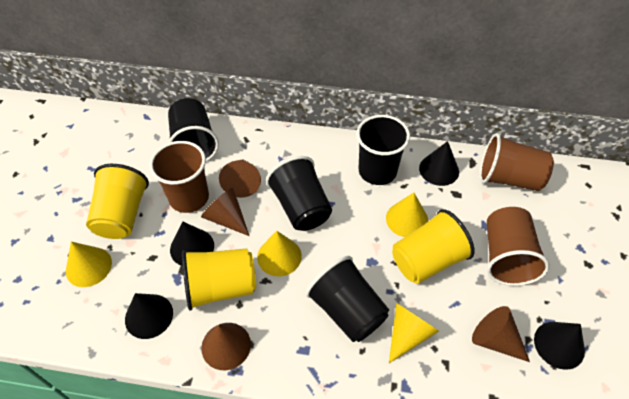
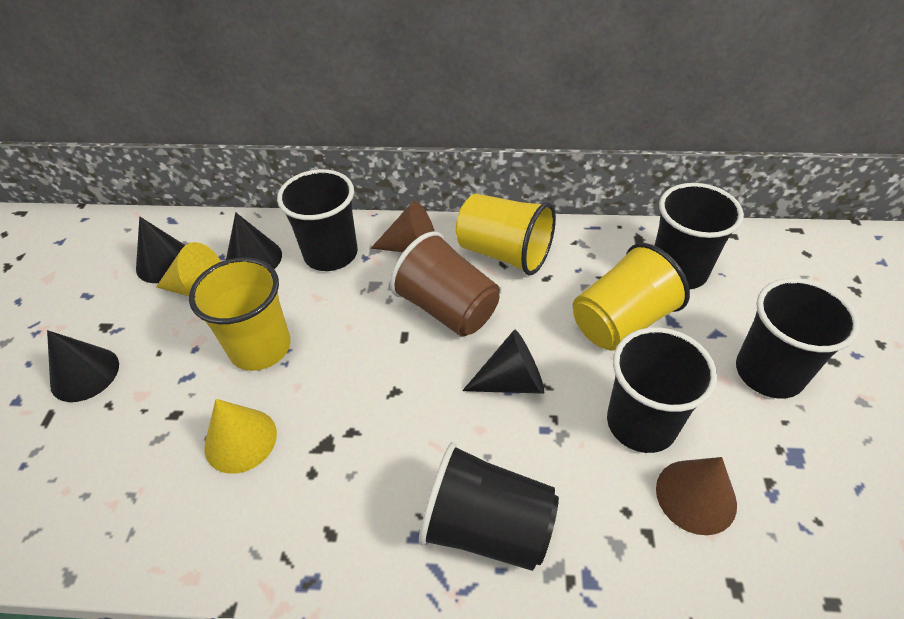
black cup: [168,98,219,162] [266,156,332,231] [305,256,389,342] [356,115,410,185] = 4 -> [277,169,358,271] [419,442,559,571] [607,327,717,453] [654,183,744,289] [736,278,860,399] = 5
brown cone: [201,187,249,236] [201,323,251,370] [219,160,261,198] [472,306,530,362] = 4 -> [371,201,434,252] [656,457,737,535] = 2
brown cup: [149,141,209,213] [480,133,554,191] [487,207,550,286] = 3 -> [390,231,500,337] = 1
yellow cone: [66,242,112,287] [257,231,302,276] [386,193,428,237] [389,303,439,363] = 4 -> [156,242,221,296] [204,399,277,474] = 2

